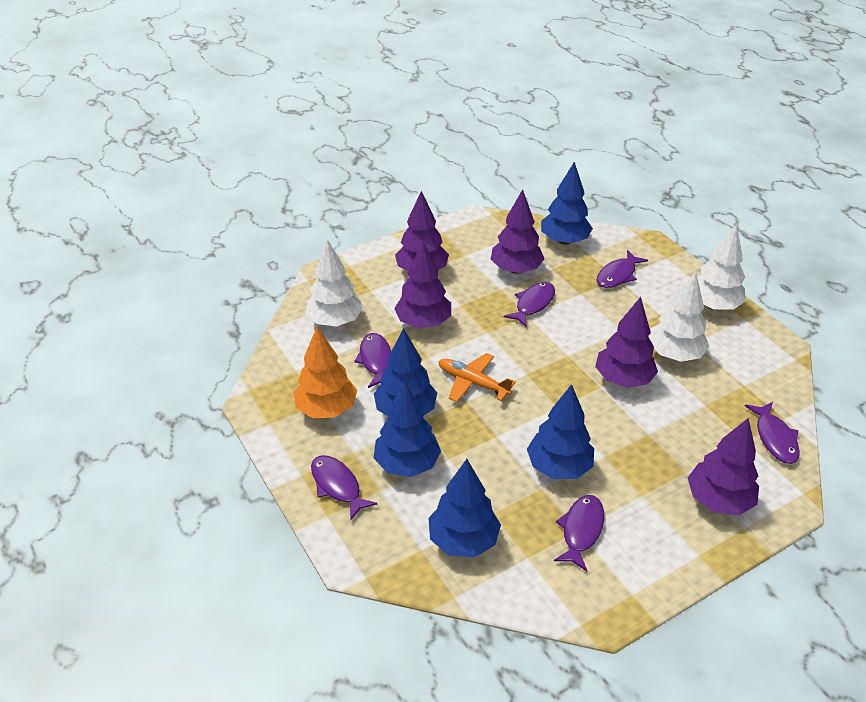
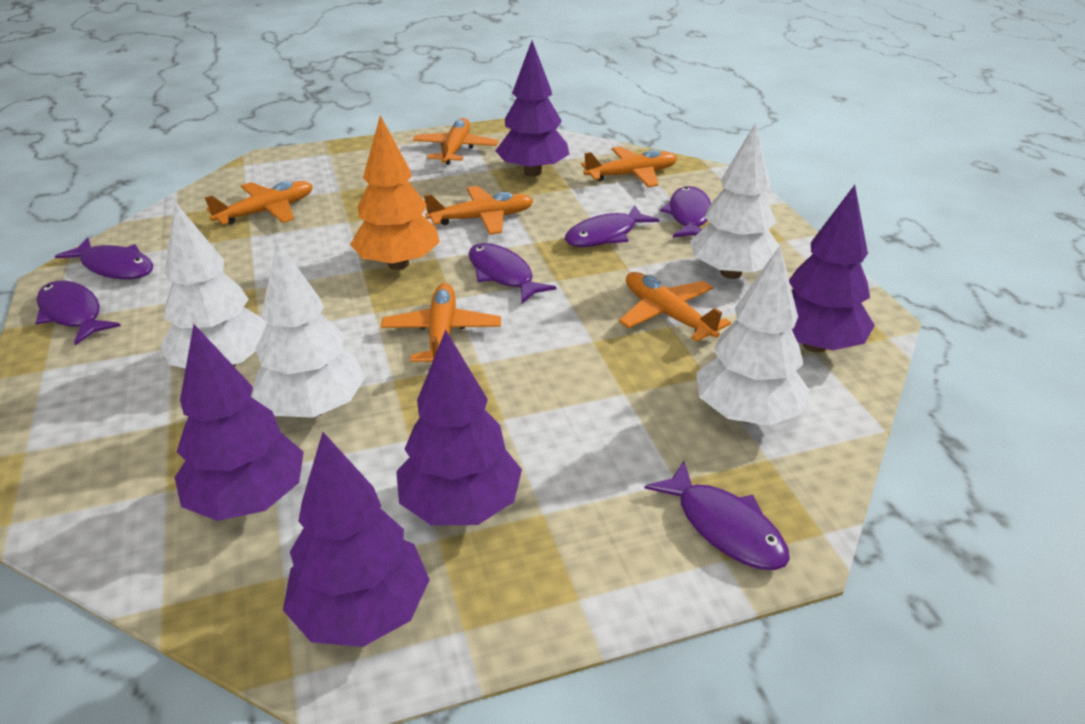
blue tree: [374,328,437,416] [374,381,441,477] [428,459,501,558] [527,384,594,479] [541,162,593,245] = 5 -> none = 0
orange plane: [438,353,516,402] = 1 -> [205,181,313,225] [381,283,501,362] [413,118,499,165] [424,186,533,235] [581,146,677,187] [619,272,731,342] = 6
white tree: [305,239,363,327] [649,272,710,362] [697,224,746,310] = 3 -> [160,202,267,368] [251,240,365,418] [690,123,779,279] [696,246,809,426] = 4

